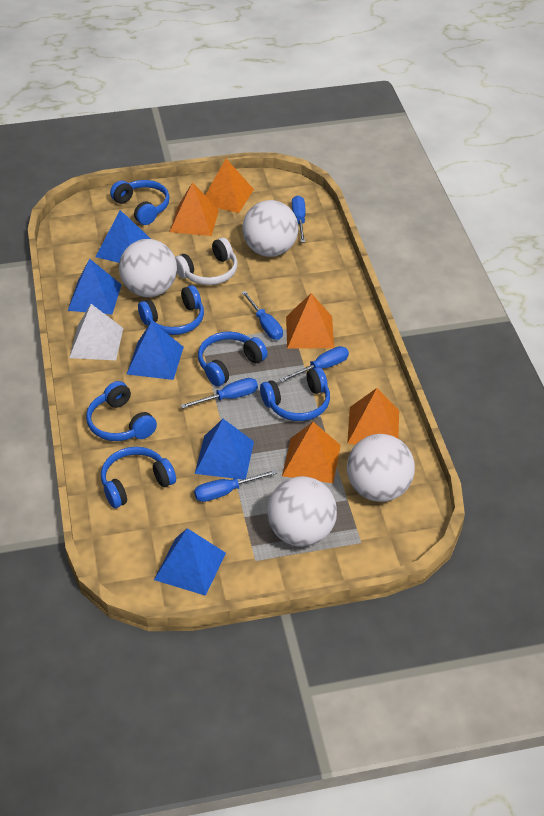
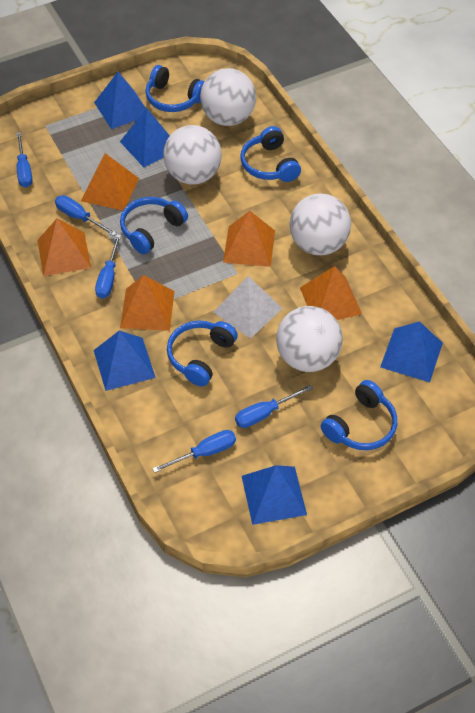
blue headphones: [86,381,157,441] [101,447,176,508] [110,180,170,225] [138,285,204,335] [198,332,268,386] [260,367,330,421] = 6 -> [120,197,188,254] [145,65,205,112] [167,320,238,387] [240,126,301,182] [321,380,397,450] = 5
white headphones: [175,237,238,285] = 1 -> none = 0

